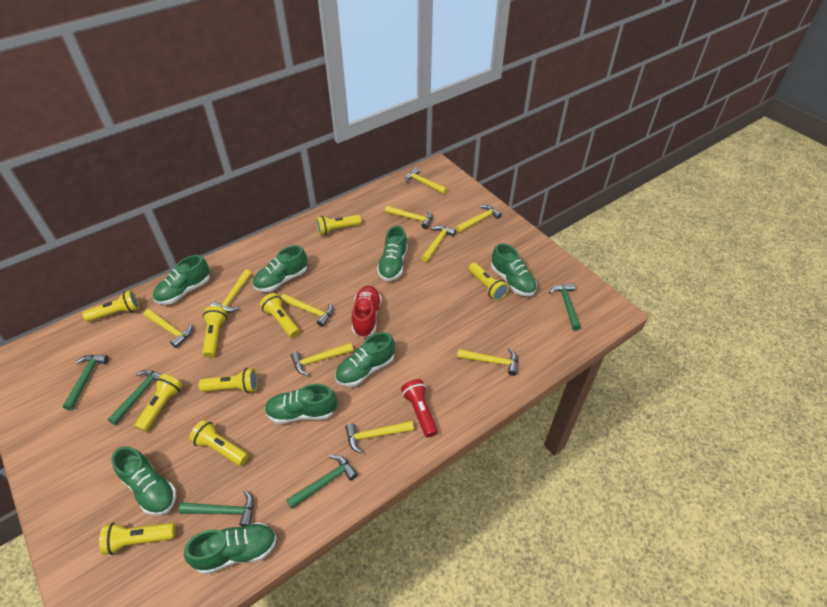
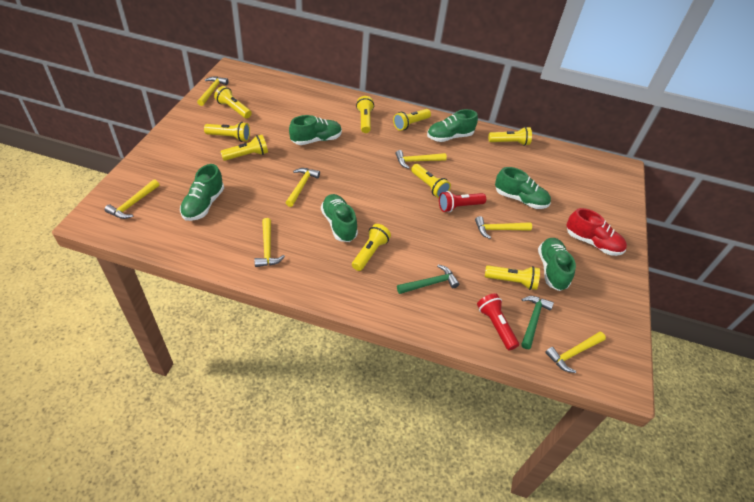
green hammer: [63,355,109,410] [108,370,161,425] [179,490,254,527] [286,455,358,509] [549,283,581,330] = 5 -> [397,265,459,294] [521,296,554,349] = 2
green shoe: [112,446,176,516] [153,255,210,305] [184,522,277,574] [253,245,307,292] [265,384,337,424] [335,332,395,387] [377,226,408,281] [491,243,537,296] = 8 -> [180,164,224,221] [289,115,342,145] [321,194,358,242] [427,109,478,142] [495,167,551,209] [538,238,576,291] = 6
red flashlight: [401,379,438,438] = 1 -> [439,191,486,212] [477,293,519,350] = 2
yellow hammer: [144,309,193,348] [210,269,252,313] [281,294,333,327] [291,343,354,376] [345,421,414,454] [385,206,433,229] [405,167,447,194] [421,225,456,262] [456,205,502,233] [457,348,518,376] = 10 -> [104,179,160,219] [197,77,228,106] [254,218,285,267] [286,168,320,207] [395,150,447,169] [475,216,532,239] [545,332,606,373] = 7

